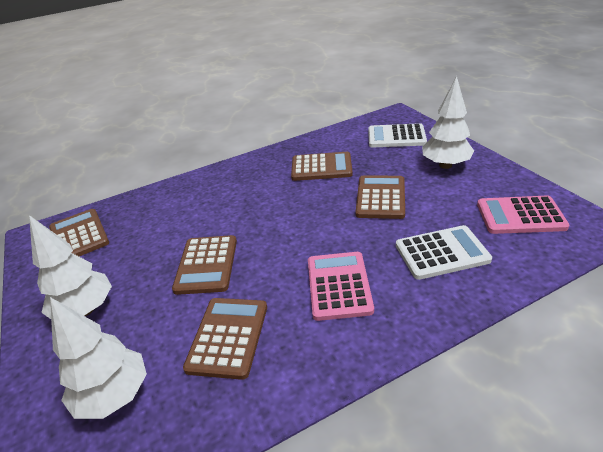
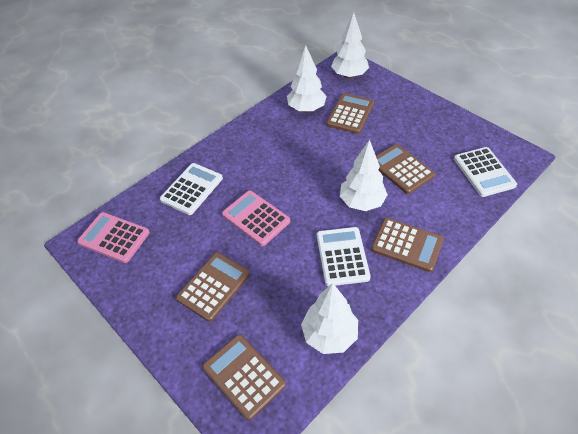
white calculator: [368,123,427,147] [396,225,492,280] = 2 -> [160,163,223,215] [317,227,371,286] [454,147,517,197] = 3
white tree: [29,215,112,319] [50,297,147,419] [422,76,474,169] = 3 -> [287,45,327,112] [301,283,358,354] [331,12,369,79] [340,140,388,211] = 4

